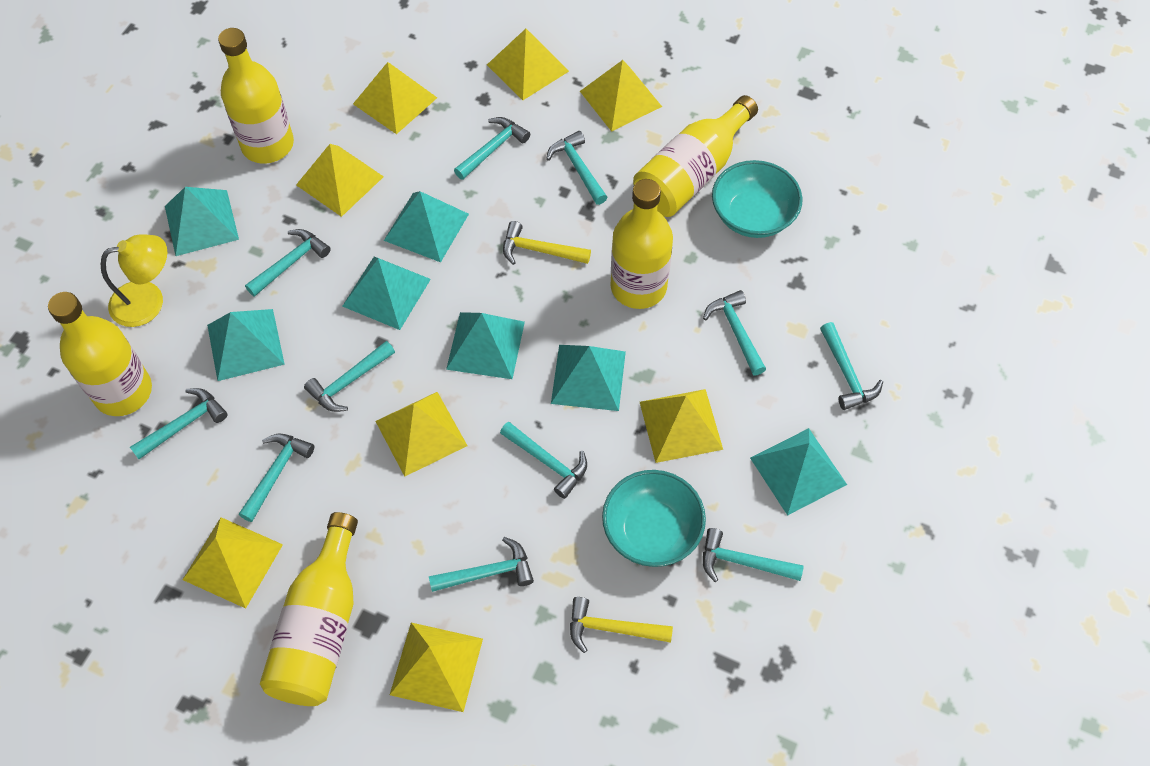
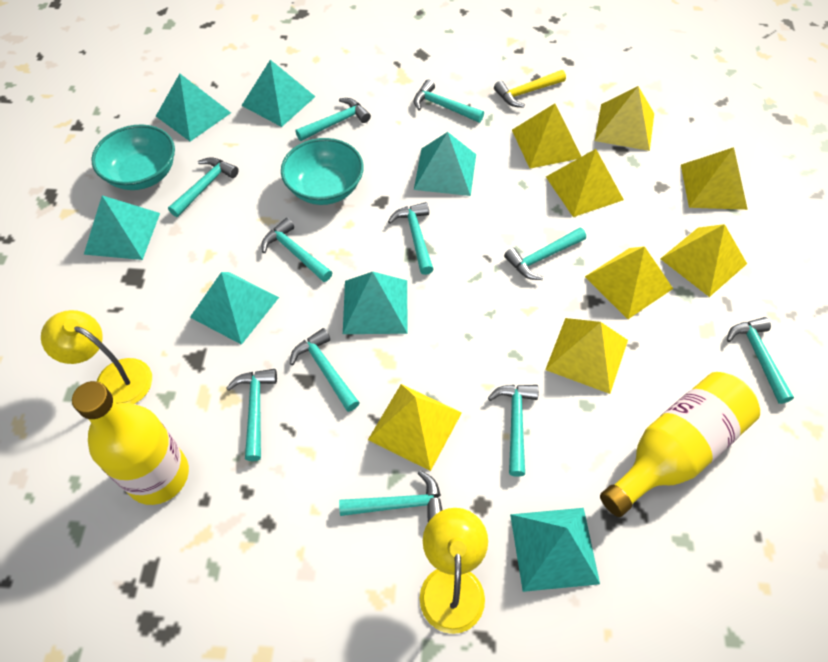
yellow bottle: [48,292,152,416] [218,28,294,164] [260,512,358,706] [610,179,673,309] [633,95,758,217] = 5 -> [72,381,189,505] [600,372,760,517] = 2
yellow hammer: [503,221,591,265] [570,597,673,653] = 2 -> [494,70,566,108] = 1
yellow lamp: [101,234,167,327] = 1 -> [41,310,152,404] [420,508,488,634] = 2

